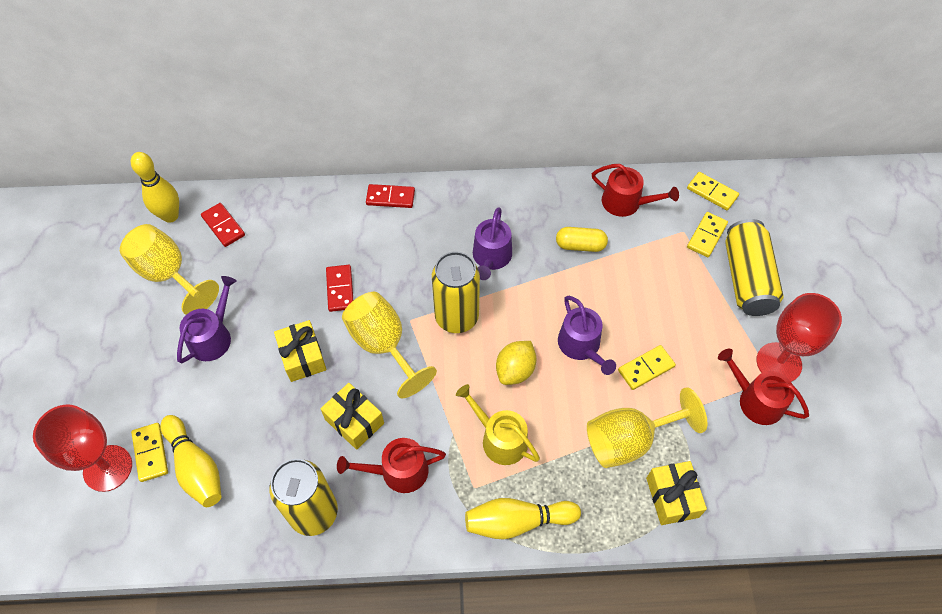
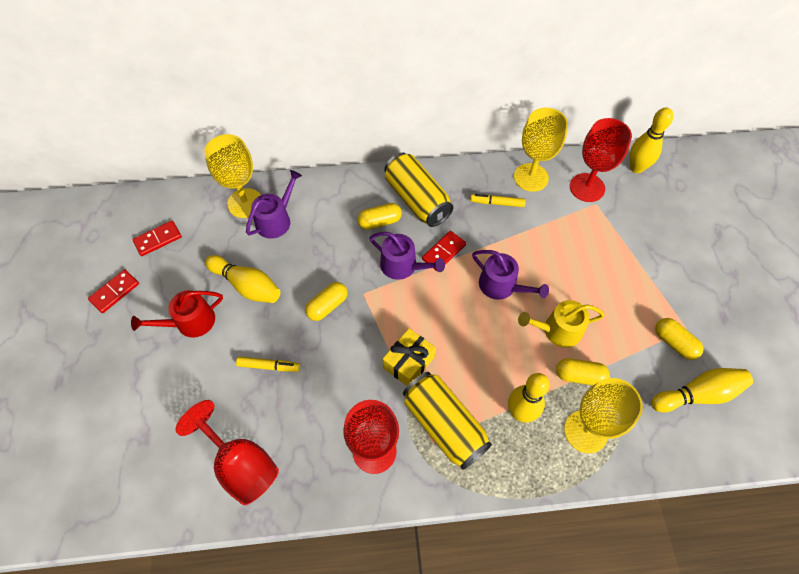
red goblet: [33,404,132,492] [756,293,842,382] = 2 -> [176,400,279,505] [343,400,399,474] [570,118,632,202] = 3
red watering can: [337,438,446,493] [592,164,679,217] [718,349,809,425] = 3 -> [131,290,223,338] = 1
yellow bowling pin: [131,152,179,223] [160,415,221,507] [465,498,581,539] = 3 -> [205,255,280,303] [508,373,550,423] [630,107,674,173] [651,368,753,412] = 4
yellow can: [269,459,338,536] [432,251,480,333] [725,219,784,316] = 3 -> [384,152,453,227] [403,372,492,470] = 2
yellow capsule: [556,227,608,252] = 1 -> [305,282,348,321] [357,203,402,230] [556,358,610,385] [655,318,704,360] = 4
yellow domino: [131,423,168,482] [618,345,676,390] [687,172,739,210] [687,212,728,257] = 4 -> none = 0
yellow gift: [274,320,326,382] [320,383,384,450] [646,461,707,525] = 3 -> [383,328,436,386] = 1
yellow lemon: [496,341,537,385] = 1 -> none = 0
yellow marker: none = 0 -> [236,357,300,372] [470,194,526,207] = 2

